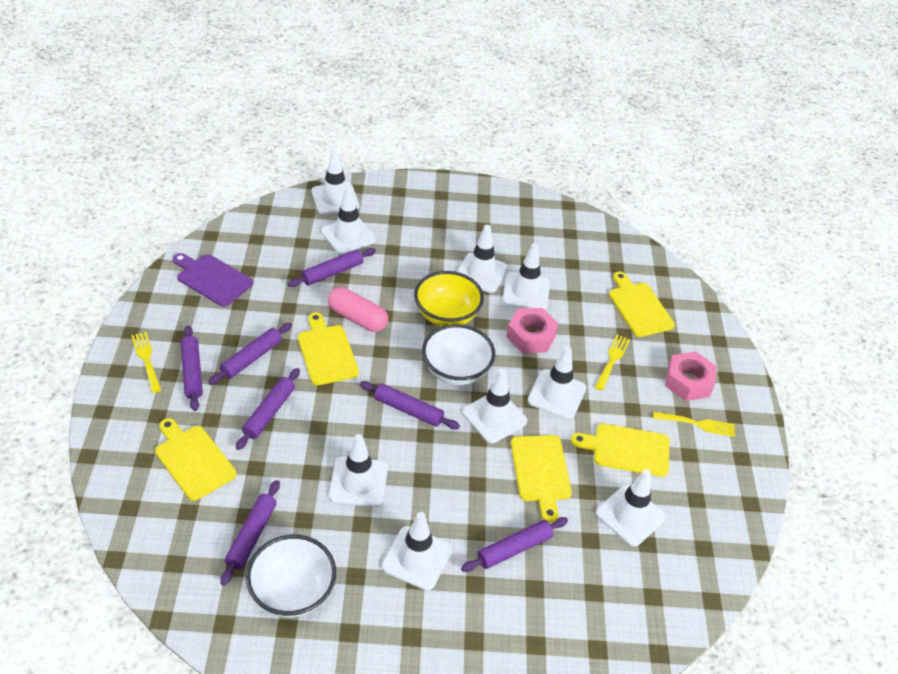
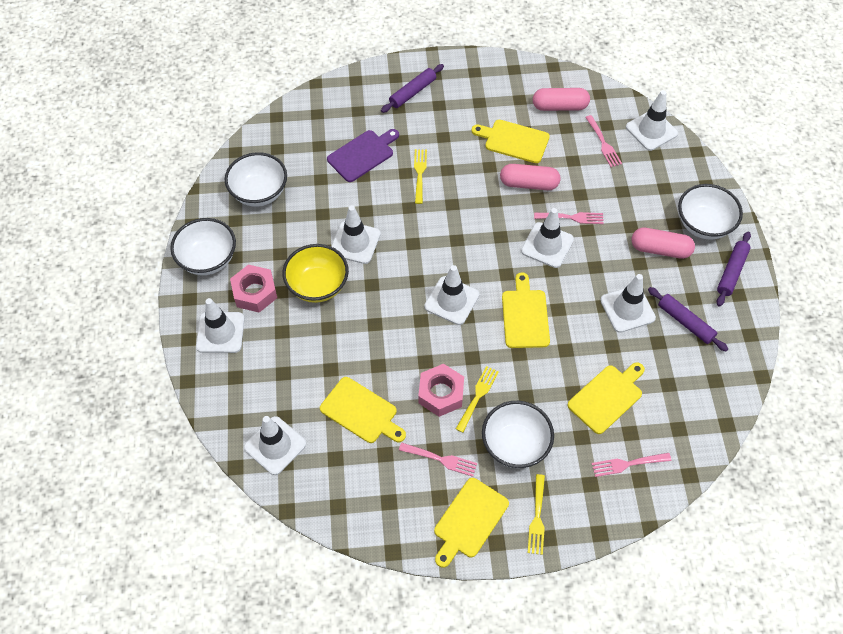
pink capsule: [328,287,388,332] = 1 -> [500,164,560,190] [533,88,590,111] [631,228,695,259] = 3
pink fork: none = 0 -> [399,442,477,477] [534,212,604,224] [585,115,622,167] [591,453,671,477] = 4
purple rolling pin: [181,325,203,411] [208,323,292,385] [220,480,280,586] [236,368,300,450] [288,248,376,287] [360,381,460,429] [461,517,568,572] = 7 -> [381,64,444,113] [648,287,728,351] [716,231,751,306] = 3
white bowl: [246,535,336,617] [422,324,495,385] = 2 -> [170,218,236,275] [225,152,287,207] [482,401,554,468] [678,184,743,240] = 4
white traffic cone: [312,150,360,215] [321,187,376,255] [329,434,388,507] [382,512,452,591] [457,225,508,293] [462,369,527,443] [502,243,550,310] [528,346,586,419] [596,469,666,546] = 9 -> [196,298,245,353] [244,416,306,475] [331,205,381,264] [424,265,479,325] [521,208,574,268] [600,274,656,333] [626,90,678,151] = 7

